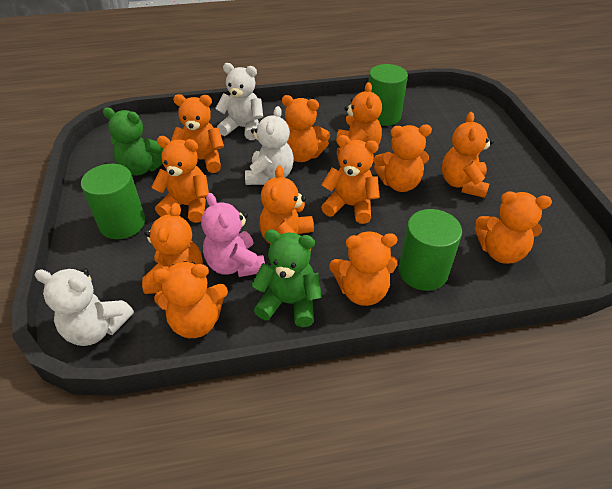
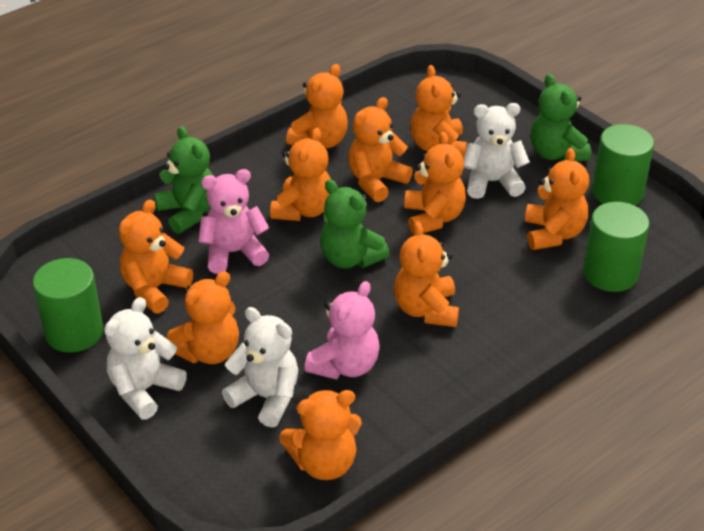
green teddy bear: [103,108,164,176] [252,229,322,327] = 2 -> [154,126,213,234] [320,179,390,268] [531,74,592,161] = 3
orange teddy bear: [142,203,203,294] [152,136,209,223] [153,261,228,338] [171,94,224,173] [259,165,314,251] [282,95,330,162] [321,135,379,224] [329,231,398,306] [336,82,382,158] [374,124,432,192] [442,112,494,198] [475,191,552,264] = 12 -> [119,199,193,314] [167,271,239,364] [270,128,331,221] [279,390,362,480] [286,64,348,148] [348,97,413,202] [394,221,459,327] [404,132,466,235] [411,65,467,159] [524,148,589,250] = 10
pink teddy bear: [201,193,265,277] = 1 -> [198,169,269,274] [304,281,380,380] = 2

